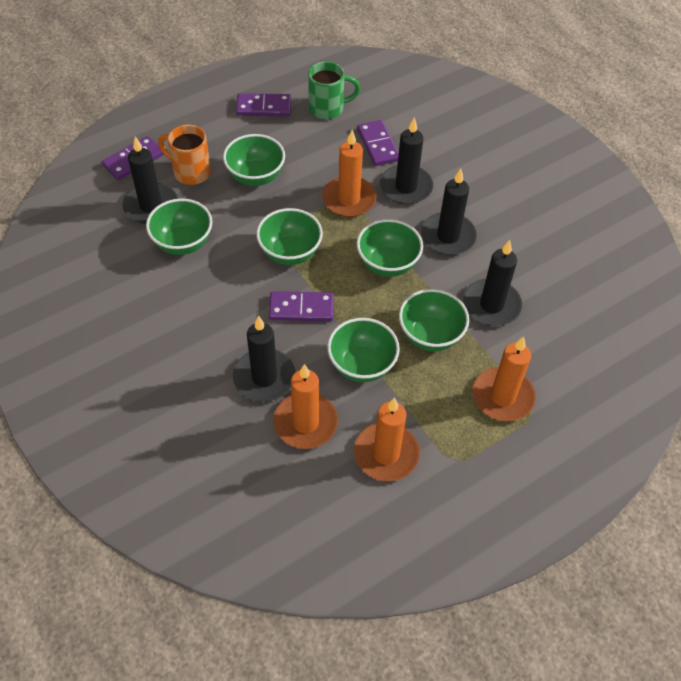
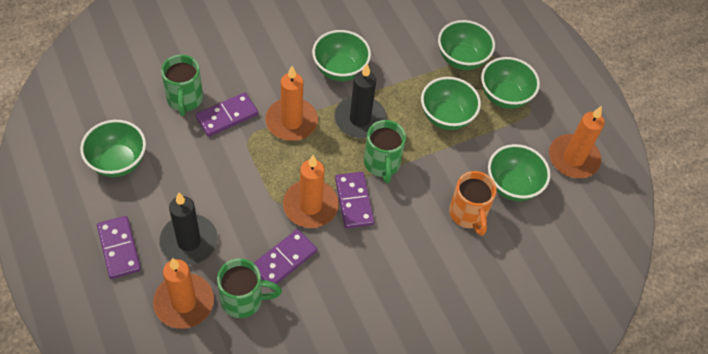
black candle: [123,136,178,224] [233,316,295,402] [380,117,433,205] [421,169,477,255] [463,240,522,326] = 5 -> [159,192,218,265] [334,64,387,138] = 2
green mug: [308,61,361,119] = 1 -> [161,55,203,116] [217,258,282,318] [364,120,406,183] = 3

